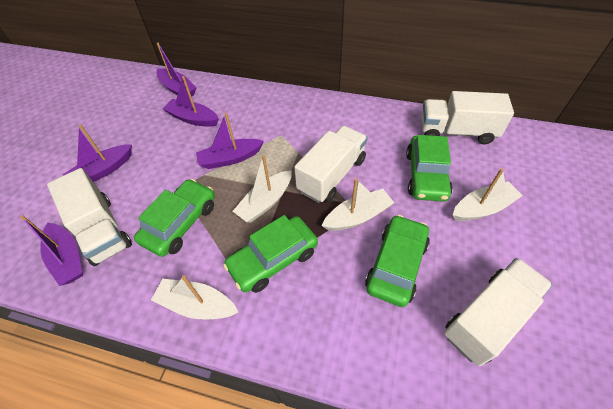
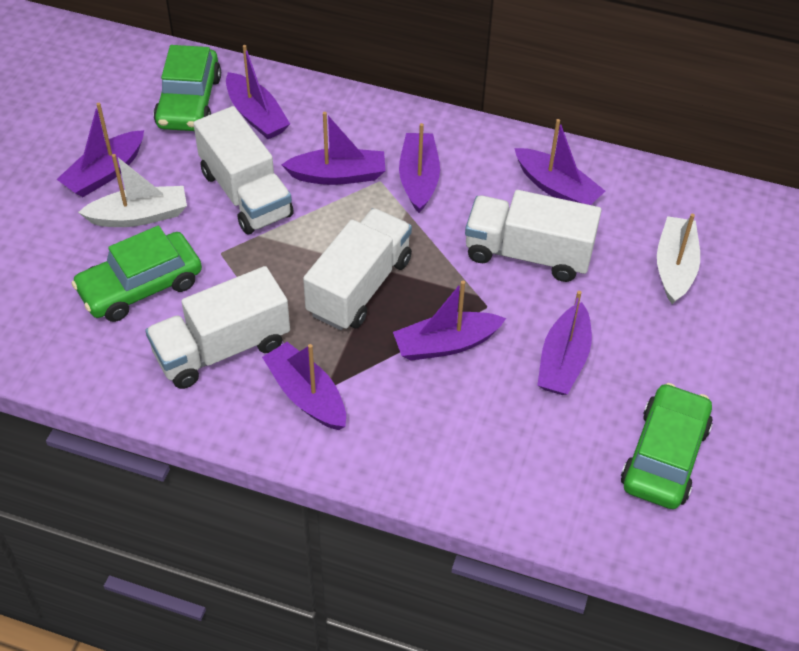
green car: [134,179,215,257] [223,215,318,293] [365,215,430,307] [406,135,453,202] = 4 -> [71,226,202,322] [153,45,221,131] [621,383,713,509] = 3
purple boat: [20,215,83,286] [63,124,132,182] [156,43,196,97] [162,76,219,127] [196,113,264,169] = 5 -> [57,103,144,197] [226,45,290,139] [262,342,346,430] [281,112,386,185] [393,281,506,361] [399,123,440,213] [514,119,605,205] [537,291,592,395] = 8
white boat: [151,275,239,320] [233,155,292,222] [322,178,394,231] [453,168,523,221] = 4 -> [78,154,187,227] [657,214,700,304] = 2

